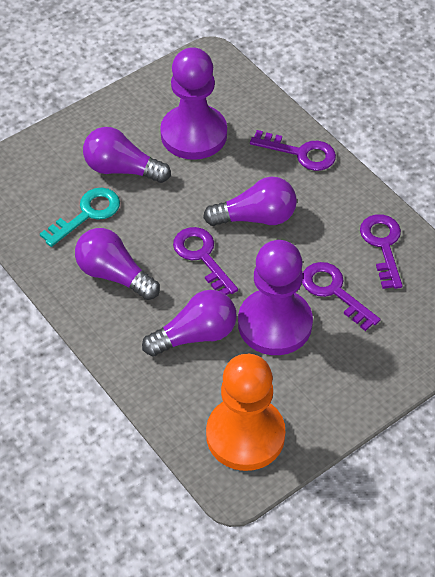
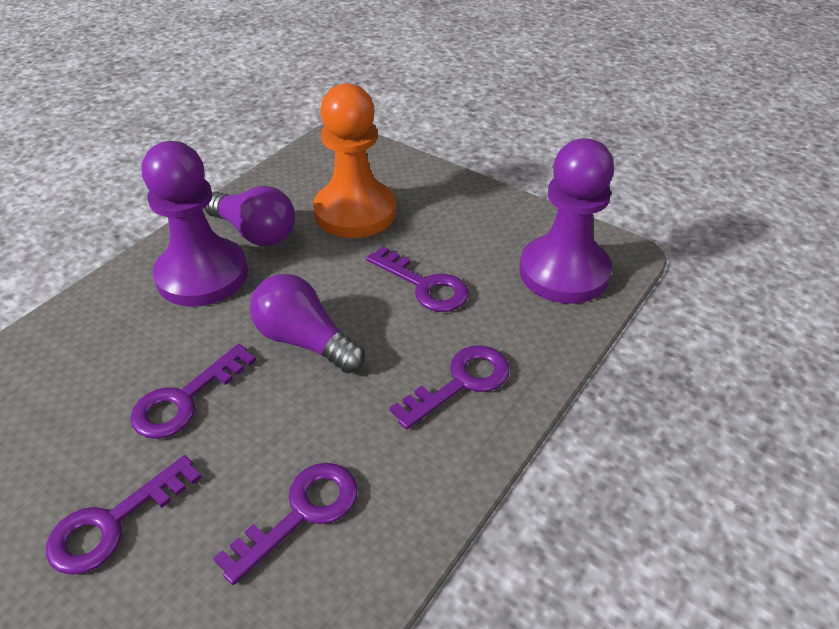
purple key: [173,227,238,295] [250,130,336,171] [302,262,380,331] [360,214,403,289] = 4 -> [46,455,202,575] [130,344,256,439] [213,463,358,585] [366,246,469,312] [390,345,510,430] = 5
purple light bulb: [75,228,160,300] [83,127,171,183] [142,290,237,356] [203,177,297,226] = 4 -> [204,186,295,246] [250,274,365,373] = 2
turquoise key: [40,188,120,247] = 1 -> none = 0

